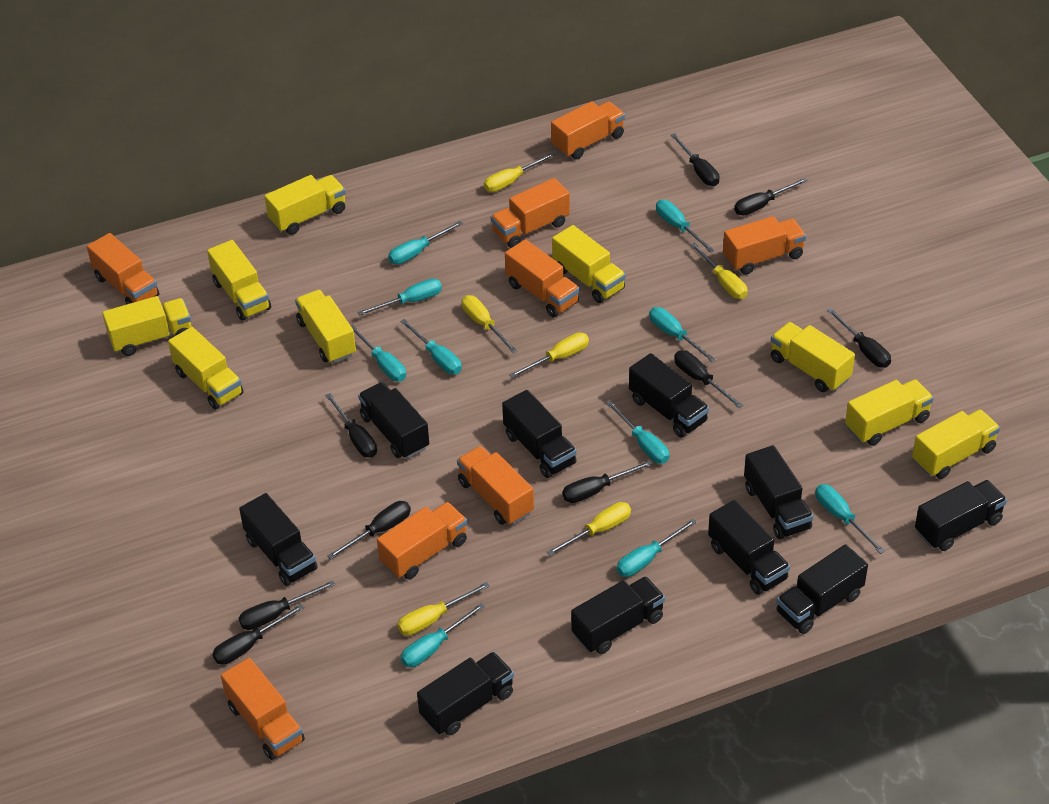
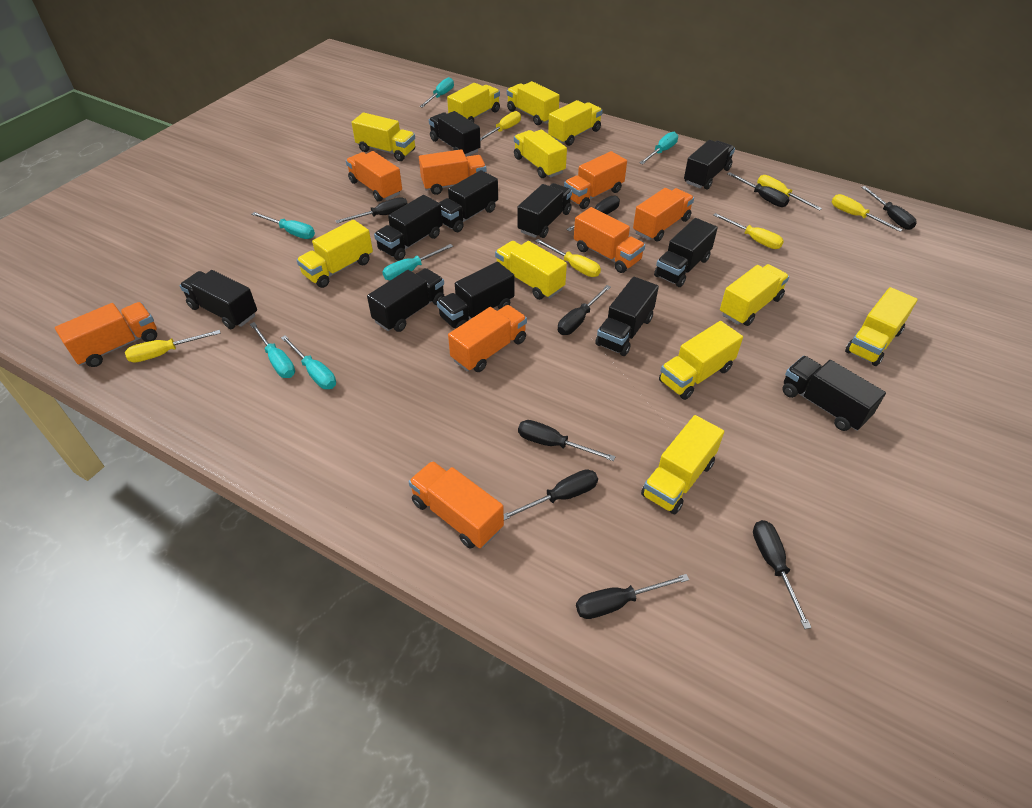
black truck: [239,493,318,586] [358,382,429,459] [417,652,514,736] [502,390,577,478] [571,576,665,654] [629,353,709,438] [708,500,790,595] [744,445,813,539] [776,544,868,634] [915,480,1007,551] = 10 -> [180,270,257,329] [367,268,445,332] [374,195,443,261] [429,111,481,157] [437,262,514,329] [439,170,498,232] [518,183,572,238] [595,277,659,356] [654,218,718,287] [684,140,735,189] [782,356,886,431] = 11
turquoise screwdriver: [350,324,406,381] [357,279,442,316] [388,221,463,265] [400,319,462,374] [401,603,485,668] [606,401,669,464] [617,519,697,577] [649,307,716,363] [656,200,715,253] [815,484,885,554] = 10 -> [250,322,295,378] [251,212,315,239] [281,336,336,389] [382,244,453,280] [420,77,454,108] [640,132,678,164] = 6
yellow truck: [102,296,192,356] [168,327,244,409] [207,240,271,321] [264,175,346,235] [295,290,356,363] [552,225,626,303] [771,322,855,392] [845,379,934,446] [912,409,1000,479] = 9 -> [297,220,373,288] [352,112,415,161] [447,83,500,123] [495,241,567,300] [507,81,560,125] [514,130,567,178] [548,100,603,146] [641,415,724,514] [659,321,743,400] [720,264,789,326] [845,287,918,366] = 11

